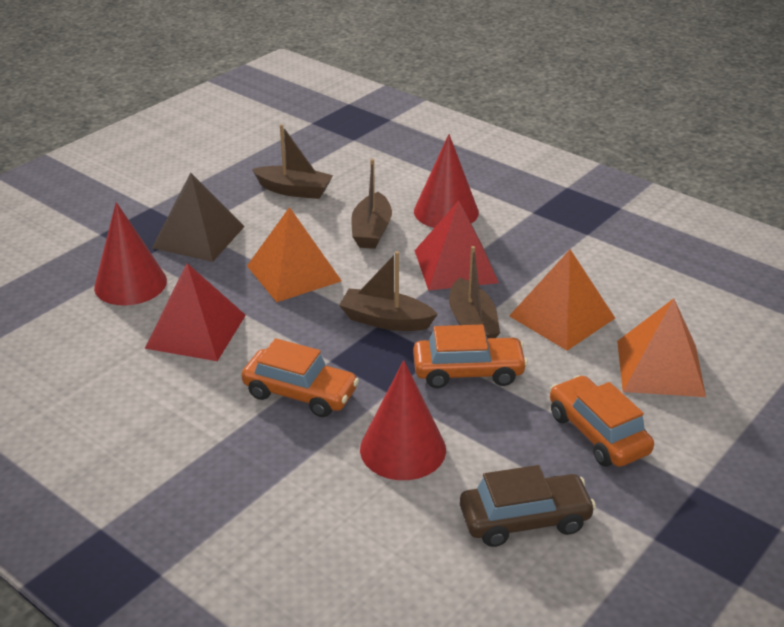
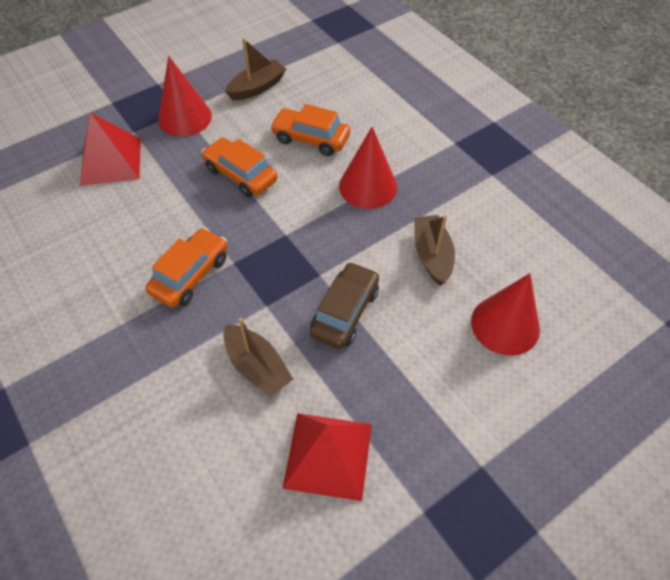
brown boat: [252,124,333,199] [339,251,438,331] [351,159,392,249] [449,246,500,338] = 4 -> [223,318,293,397] [225,38,286,100] [414,215,455,286] = 3
brown pyramid: [152,172,245,262] = 1 -> none = 0
orange pyramid: [247,207,342,302] [509,249,615,350] [617,298,706,397] = 3 -> none = 0

